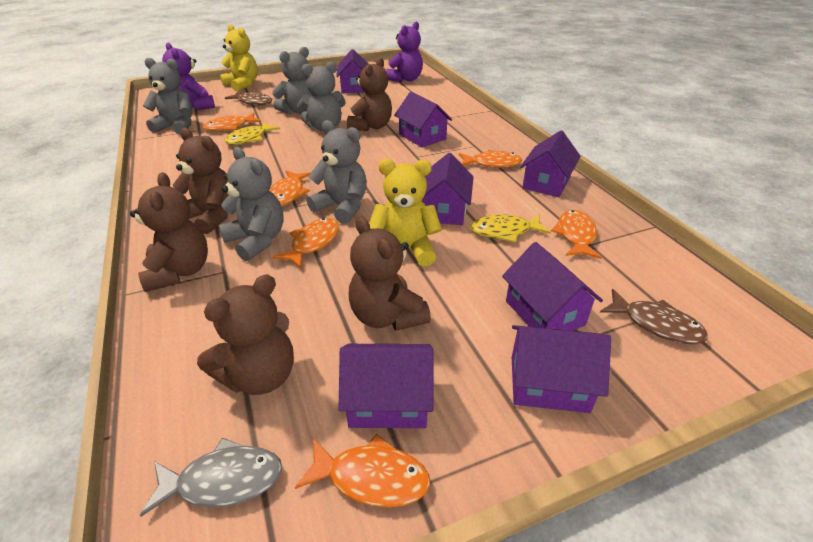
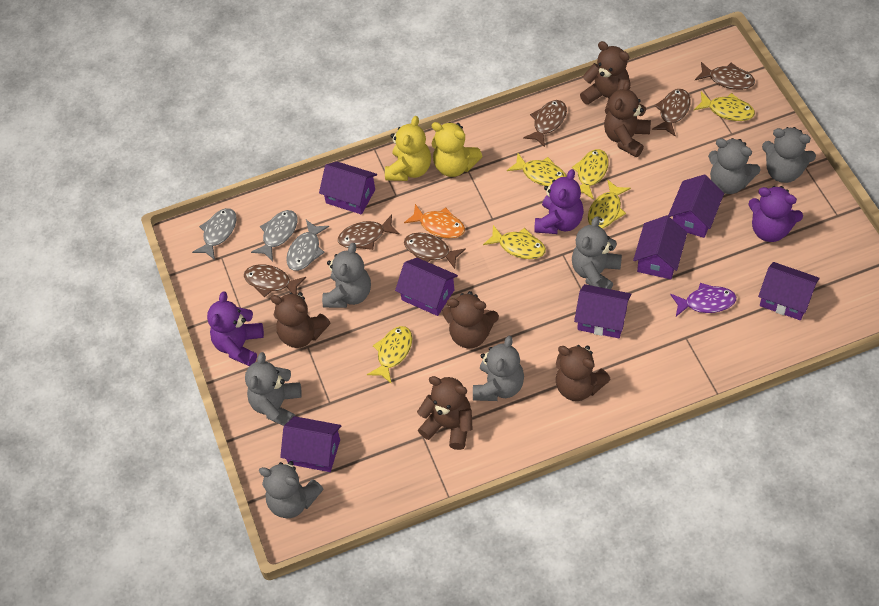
brown fish: [225,91,272,105] [600,289,708,344] = 2 -> [244,264,306,297] [338,214,400,250] [404,233,466,269] [523,100,567,147] [652,89,691,137] [695,62,755,90] = 6
brown teddy bear: [130,172,208,292] [173,128,229,234] [197,274,294,395] [347,58,392,131] [349,216,431,331] = 5 -> [270,292,331,348] [417,376,473,450] [442,291,499,348] [556,345,611,401] [580,41,630,114] [604,81,651,157] = 6
grey fish: [140,438,282,517] = 1 -> [192,208,237,260] [251,210,297,261] [286,220,329,271] = 3
grey teddy bear: [143,57,192,135] [219,147,284,261] [272,47,313,114] [297,62,346,131] [307,120,367,224] = 5 -> [245,352,302,426] [259,461,323,518] [322,243,371,308] [473,336,524,401] [572,216,622,289] [708,138,760,194] [762,127,816,183] = 7
orange fish: [203,113,261,131] [269,170,311,206] [273,218,339,268] [295,434,430,507] [459,150,522,168] [551,210,602,259] = 6 -> [404,204,465,238] = 1
purple fish: none = 0 -> [670,283,736,316] = 1
purple teddy bear: [162,43,215,110] [386,22,423,82] = 2 -> [207,291,264,366] [534,169,584,234] [749,186,803,242] = 3
yellow fish: [224,122,280,145] [471,214,551,242] = 2 -> [367,326,412,384] [483,225,546,259] [507,153,567,186] [572,149,609,200] [588,179,631,229] [694,92,755,121] = 6

